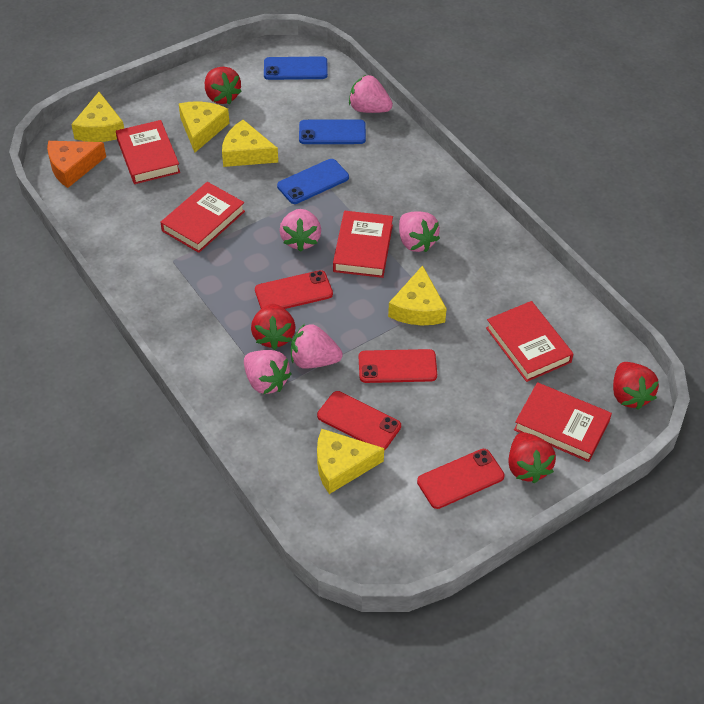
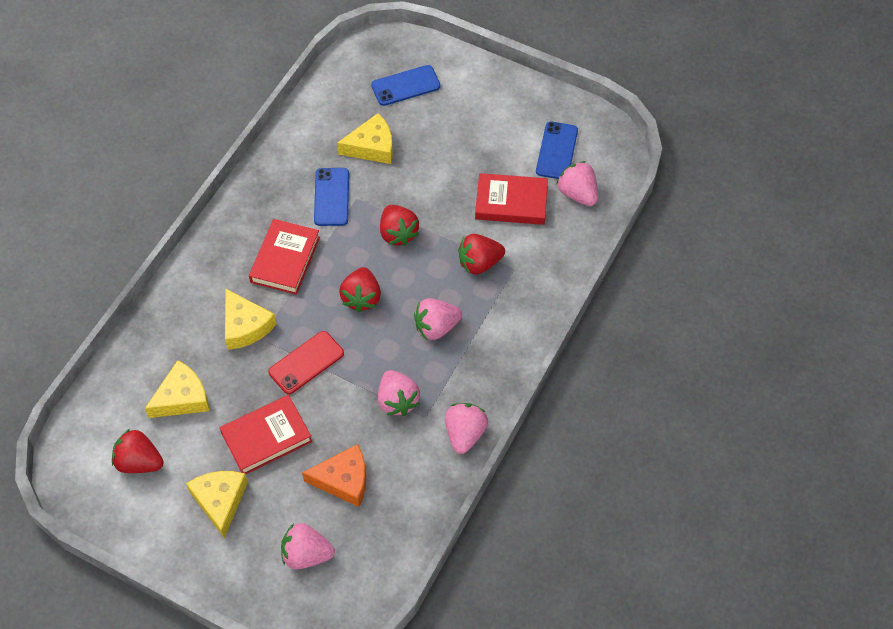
red book: [116,120,180,184] [160,182,245,253] [333,211,393,278] [486,301,573,382] [514,382,612,462] = 5 -> [220,395,312,474] [249,219,320,295] [475,173,548,225] = 3
red phone: [255,270,333,309] [317,391,401,450] [359,349,437,383] [417,449,505,509] = 4 -> [268,331,344,394] = 1
yellow cheese: [71,92,124,142] [179,101,229,153] [222,120,278,167] [317,429,384,494] [388,265,447,325] = 5 -> [145,360,210,418] [186,471,248,538] [225,289,277,350] [337,113,393,164] = 4

